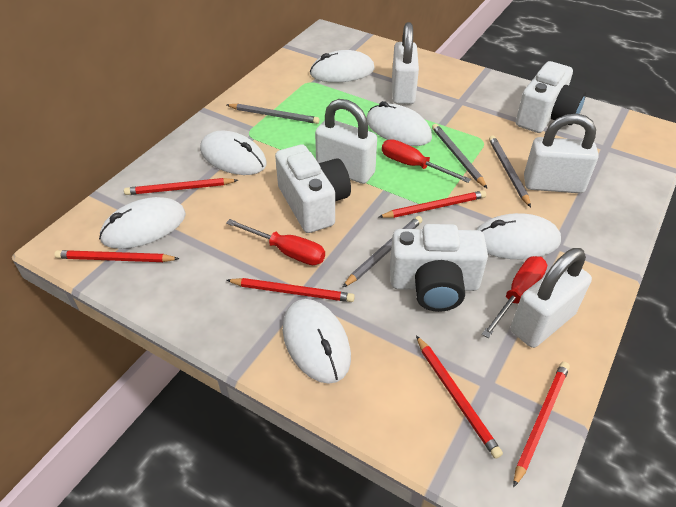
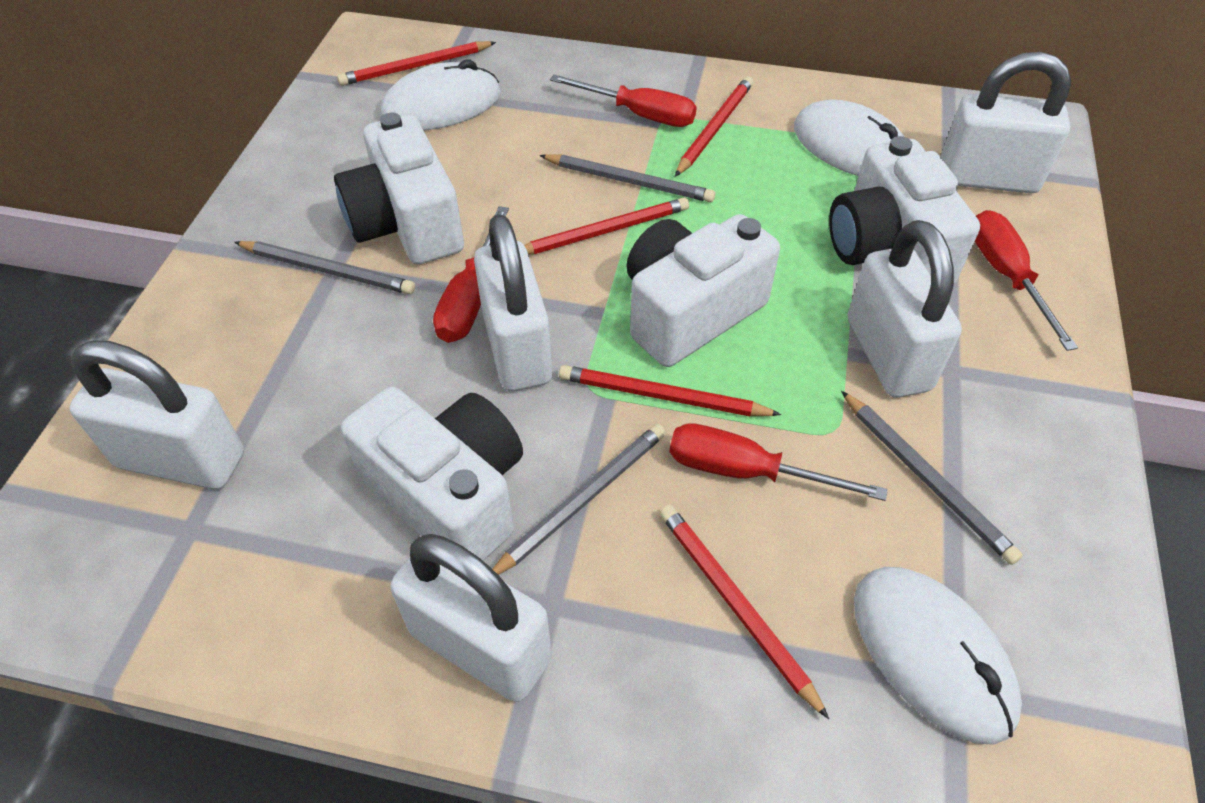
red pencil: [55,250,180,262] [124,178,238,195] [226,278,355,302] [379,190,486,218] [416,335,503,459] [513,362,570,488] = 6 -> [337,41,496,86] [524,197,689,255] [559,365,781,416] [660,505,829,719] [675,76,753,177] = 5
red screwdriver: [226,219,325,265] [382,139,471,183] [482,256,547,338] = 3 -> [433,206,509,343] [550,74,697,127] [669,423,888,501] [975,210,1078,351] = 4
white camera: [275,145,351,233] [390,224,488,312] [516,61,586,133] = 3 -> [334,113,464,264] [341,387,523,561] [627,214,780,367] [829,136,980,284] = 4
white mouse: [99,197,186,249] [200,130,267,175] [283,299,351,384] [310,50,375,82] [366,101,432,146] [476,213,561,259] = 6 -> [380,60,501,130] [794,99,905,176] [854,567,1022,745] = 3
white padlock: [315,99,377,184] [392,22,419,104] [511,248,592,348] [524,114,599,193] = 4 -> [69,340,244,489] [390,534,552,702] [474,214,552,391] [848,220,962,398] [940,52,1071,193] = 5

